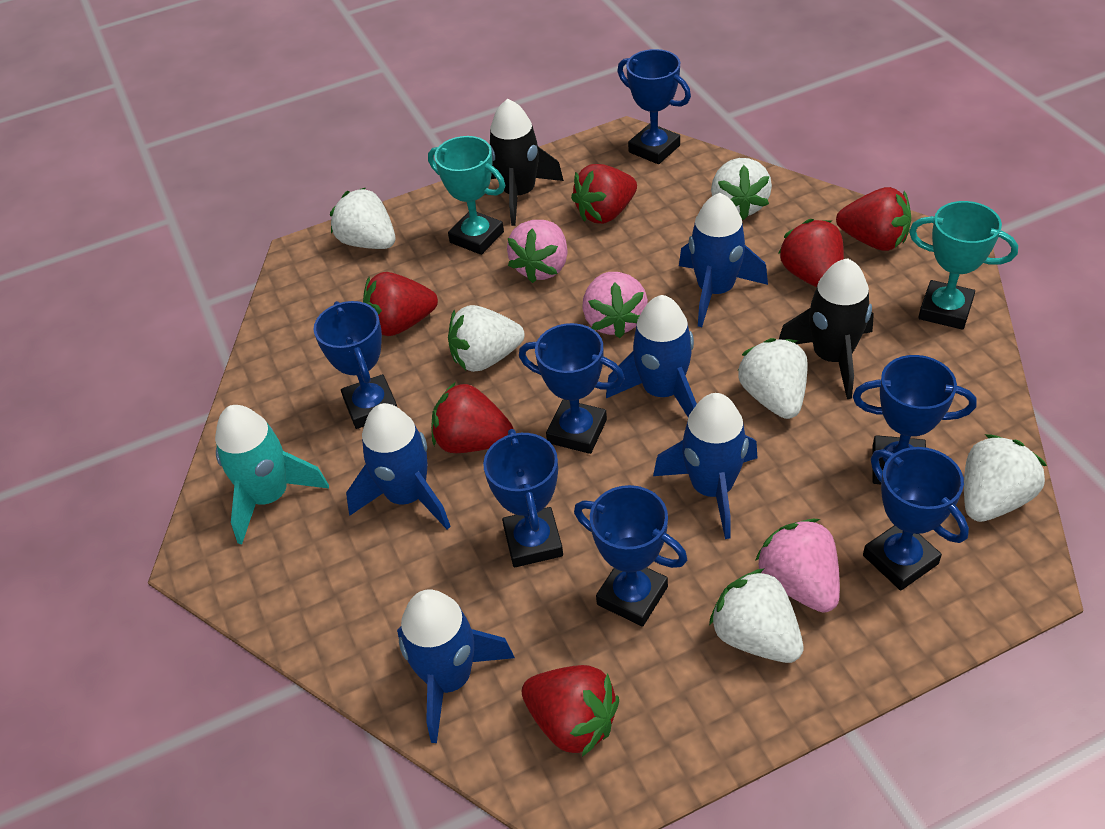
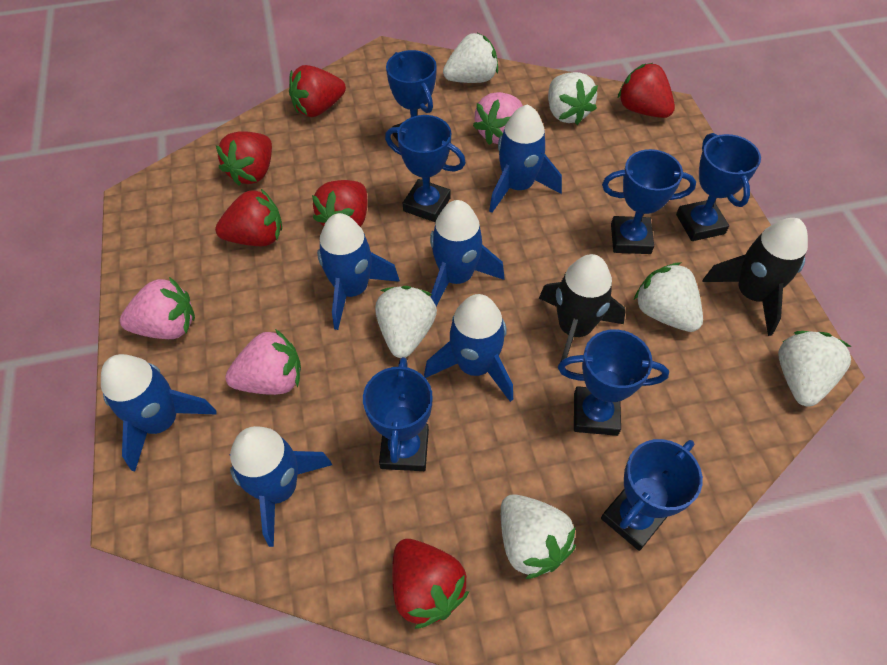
blue rocket: [346,403,451,529] [397,589,515,743] [606,295,697,417] [653,393,758,539] [679,193,768,327] = 5 -> [101,354,217,472] [229,426,332,547] [317,213,400,330] [424,294,513,402] [430,200,504,306] [489,104,562,213] = 6
turquoise rocket: [215,405,329,545] = 1 -> none = 0
turquoise trophy: [428,136,505,255] [909,201,1018,330] = 2 -> none = 0

